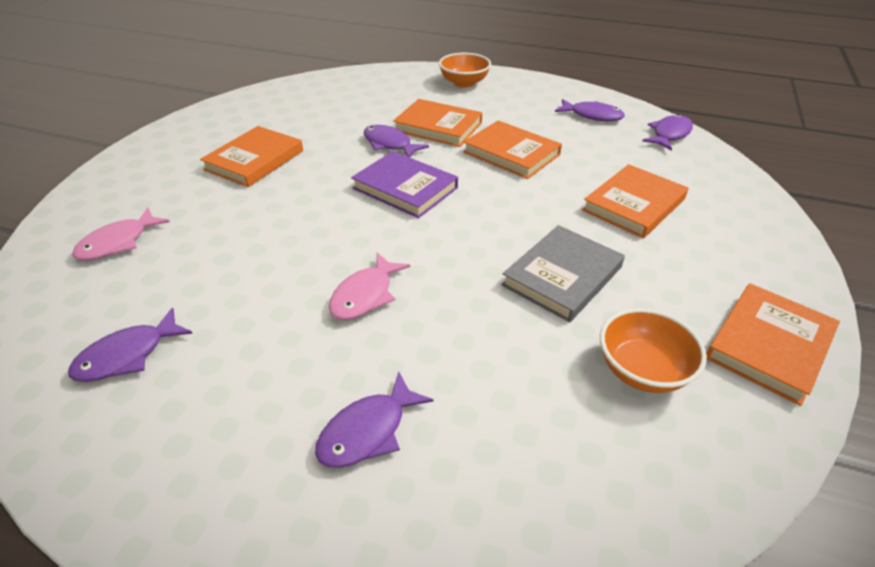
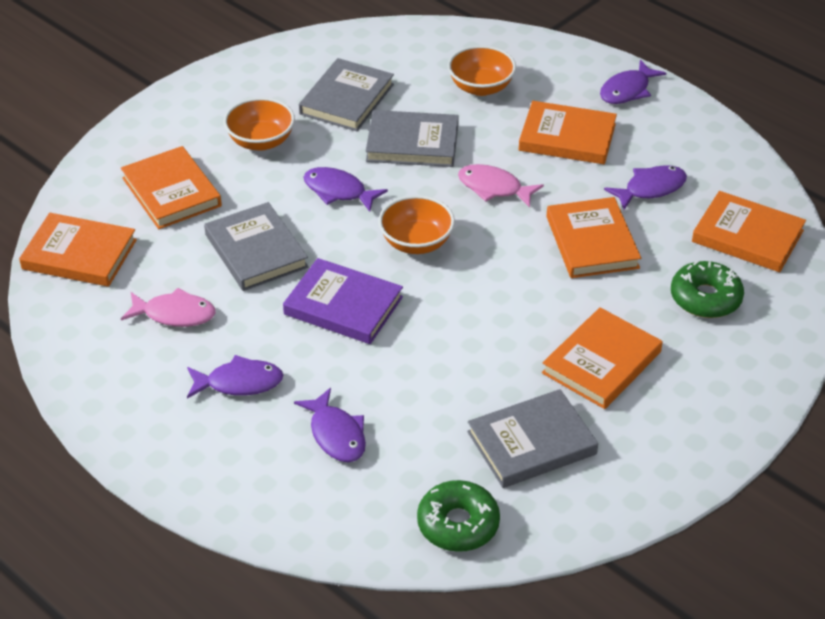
green donut: none = 0 -> [417,480,500,552] [671,261,744,318] = 2
grey book: [501,225,625,322] = 1 -> [204,202,308,291] [299,58,394,131] [366,110,459,167] [467,389,598,488] = 4
orange book: [200,126,303,187] [393,99,482,147] [463,120,562,179] [582,164,689,238] [706,283,840,406] = 5 -> [19,213,137,287] [121,146,222,229] [519,101,617,164] [542,307,663,409] [546,197,641,278] [692,191,806,272] = 6
orange bowl: [439,53,491,88] [600,308,707,393] = 2 -> [224,97,295,151] [378,195,455,254] [448,45,516,96] = 3

